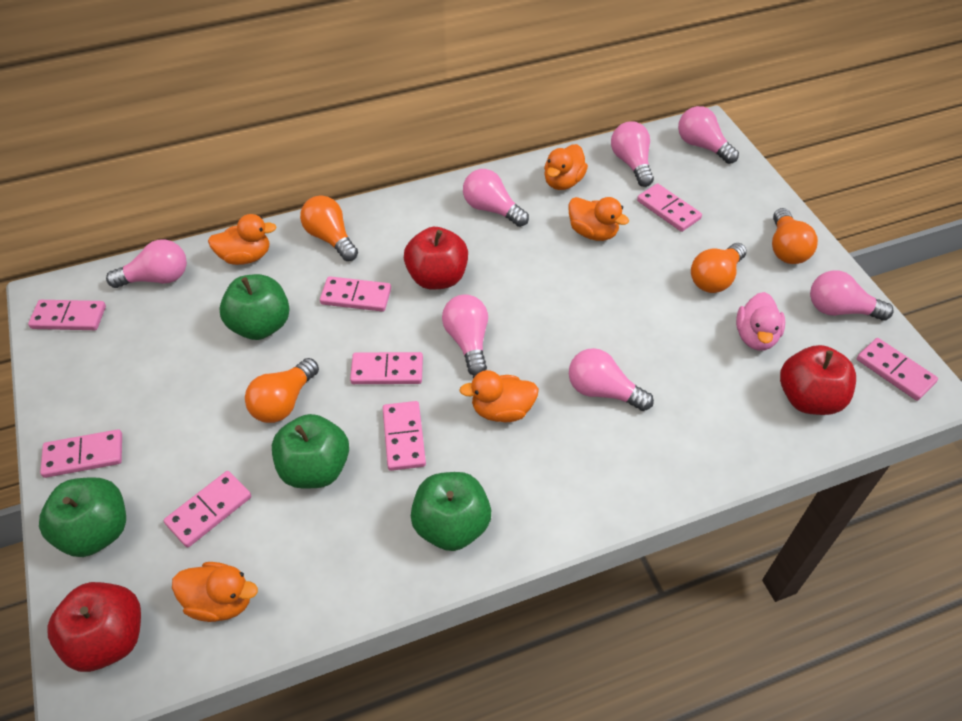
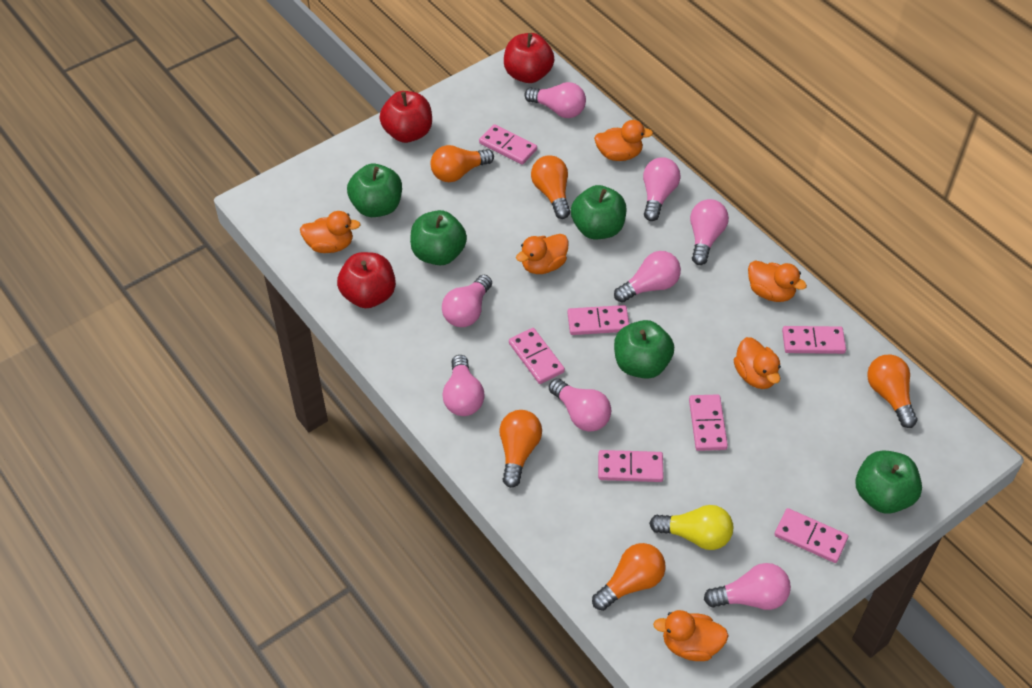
green apple: [39,477,126,557] [219,274,290,340] [272,414,349,488] [411,472,491,551] = 4 -> [347,163,402,217] [410,210,467,265] [571,185,627,239] [614,320,674,379] [855,450,922,514] = 5
orange duck: [172,562,258,622] [208,214,276,265] [459,370,539,422] [544,144,588,190] [568,197,629,241] = 5 -> [300,211,361,253] [516,234,569,274] [594,120,653,161] [653,610,729,661] [734,337,781,389] [748,260,807,302] = 6
orange light bulb: [245,358,319,423] [300,195,358,261] [691,243,747,293] [772,208,818,264] = 4 -> [430,145,494,182] [499,410,542,488] [531,155,570,219] [592,543,665,611] [867,354,918,428] = 5
pink domino: [28,300,106,330] [40,429,122,478] [164,471,251,548] [320,276,391,312] [350,352,423,384] [383,401,426,471] [637,183,702,232] [857,338,938,401] = 8 -> [479,124,537,165] [509,328,565,384] [567,305,629,335] [598,450,664,482] [689,394,728,451] [774,508,848,563] [782,326,846,354] = 7
pink duck: [736,292,785,350] = 1 -> none = 0
pink light bulb: [106,240,187,288] [442,294,488,375] [463,169,529,227] [569,348,654,411] [611,121,654,187] [678,106,739,164] [810,270,894,321] = 7 -> [442,275,492,327] [442,355,484,416] [524,82,586,118] [549,378,611,432] [614,251,681,303] [643,157,681,221] [690,199,729,265] [704,563,791,610] = 8
yellow light bulb: none = 0 -> [649,505,733,550] = 1

